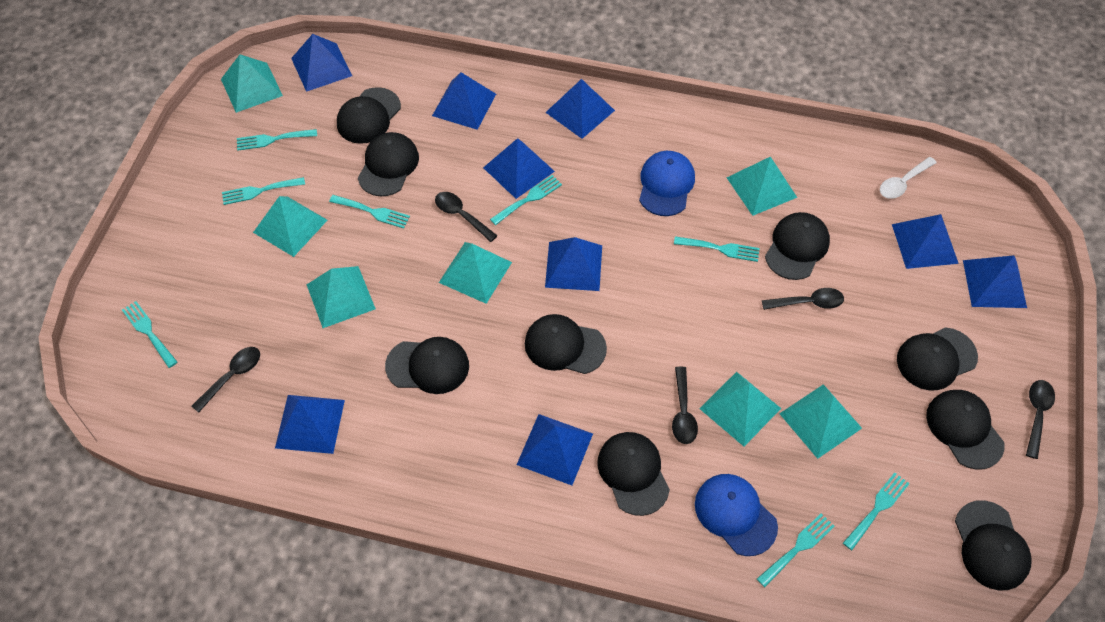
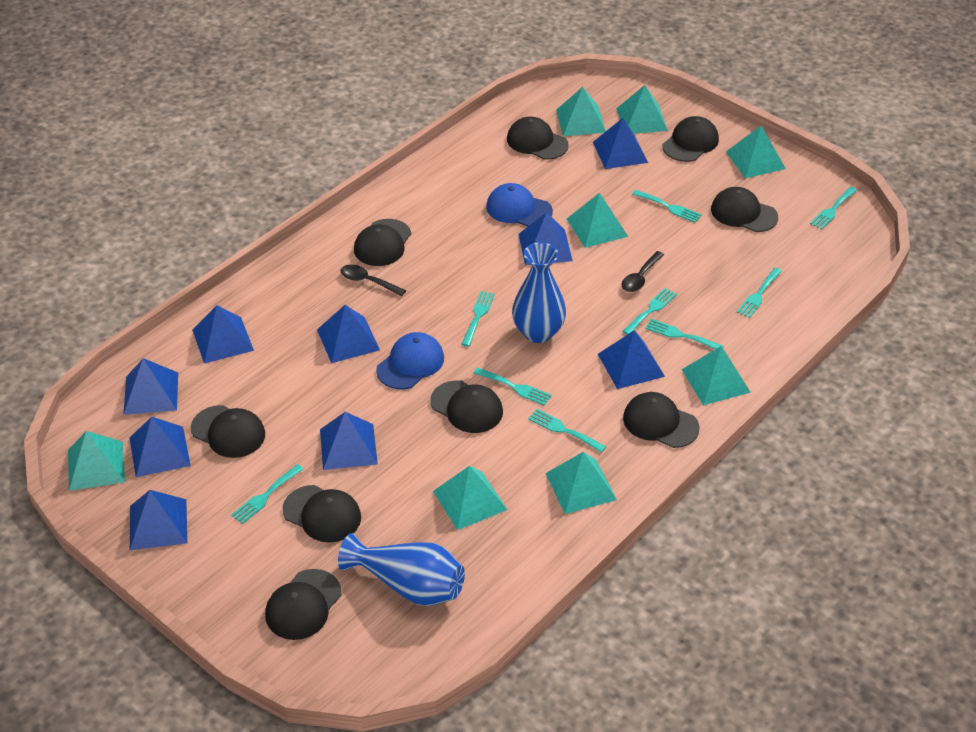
black spoon: [191,347,260,413] [435,192,497,242] [672,367,698,444] [762,288,844,310] [1026,380,1055,459] = 5 -> [341,264,406,296] [621,251,664,292] = 2
blue vase: none = 0 -> [338,533,465,606] [512,242,566,343] = 2
turquoise fork: [122,301,177,368] [222,177,305,205] [237,129,317,151] [329,195,410,229] [490,175,562,225] [674,236,760,262] [757,513,835,587] [843,472,910,550] = 8 -> [231,464,303,524] [461,291,495,347] [473,367,552,406] [528,409,606,453] [623,288,677,335] [632,190,702,223] [645,319,724,349] [737,268,782,318] [810,187,857,230] = 9
turquoise pyramid: [221,54,283,113] [253,196,327,257] [307,266,376,328] [439,242,512,304] [699,372,781,446] [727,157,797,216] [779,384,862,459] = 7 -> [68,431,125,491] [433,466,507,530] [545,452,617,514] [556,87,606,136] [567,193,628,248] [616,85,668,134] [682,346,751,405] [726,126,786,178] = 8
white spoon: [880,157,937,199] = 1 -> none = 0

